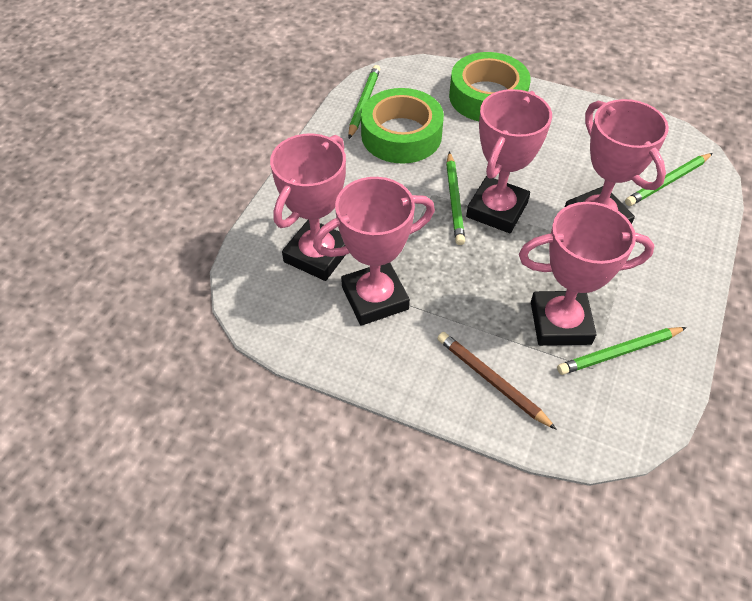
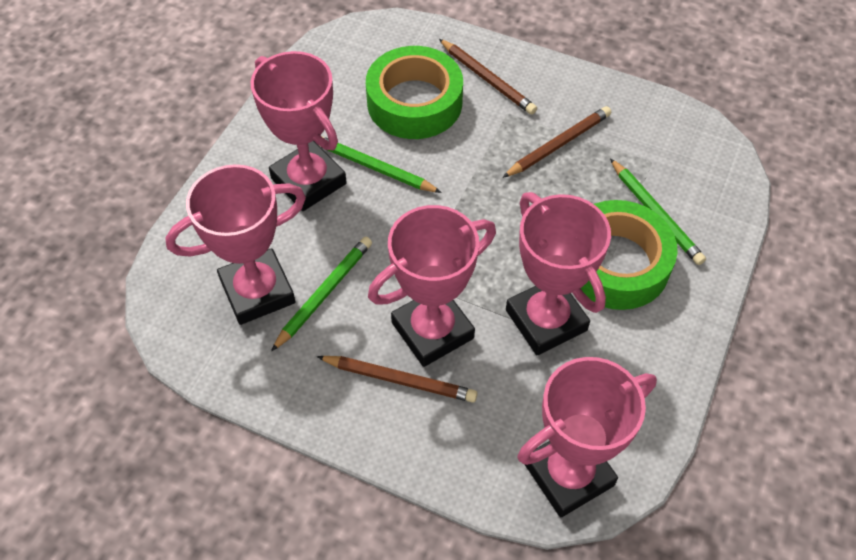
brown pencil: [437,332,557,430] = 1 -> [317,356,478,403] [439,39,537,115] [502,106,611,178] = 3
green pencil: [348,65,380,139] [446,152,465,245] [557,327,687,375] [625,153,713,206] = 4 -> [271,237,372,352] [320,136,442,193] [610,158,706,265] = 3

